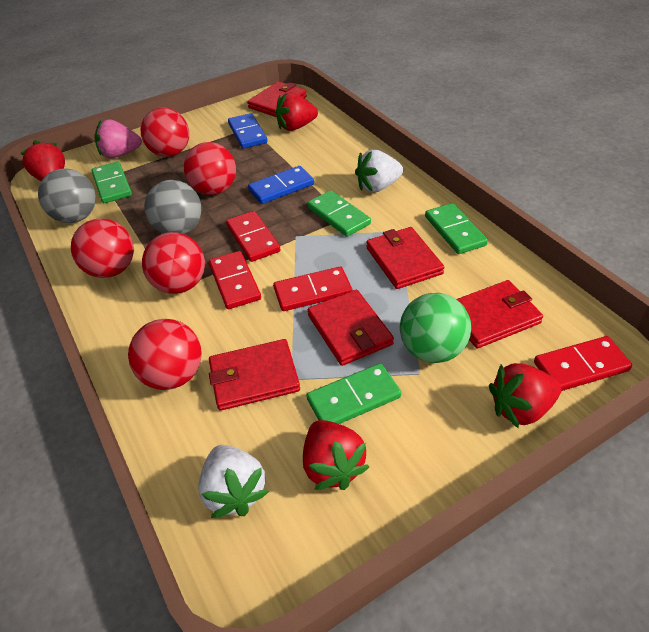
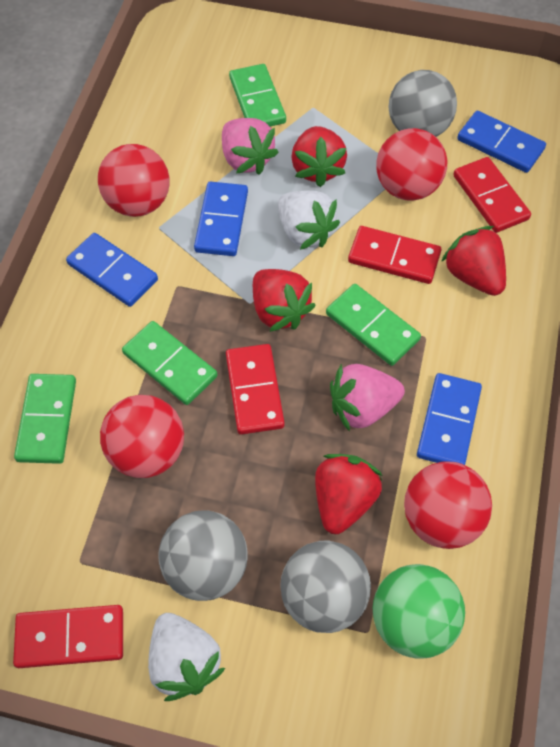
blue domino: [228,113,267,149] [248,166,314,204] = 2 -> [66,233,158,307] [194,182,248,256] [417,373,482,465] [457,111,546,173] = 4
grey ball: [38,169,96,223] [144,180,201,234] = 2 -> [158,510,248,601] [280,541,371,633] [388,70,457,137] = 3
pink strawberry: [95,119,142,158] = 1 -> [222,118,279,175] [330,364,405,432] = 2
red ball: [71,218,134,278] [128,319,202,390] [140,107,189,157] [142,232,205,294] [184,142,236,195] = 5 -> [98,144,170,217] [100,395,184,478] [376,128,447,201] [404,461,492,549] = 4
red wallet: [209,339,300,411] [247,82,307,117] [308,290,394,366] [366,227,445,289] [457,280,543,348] = 5 -> none = 0

